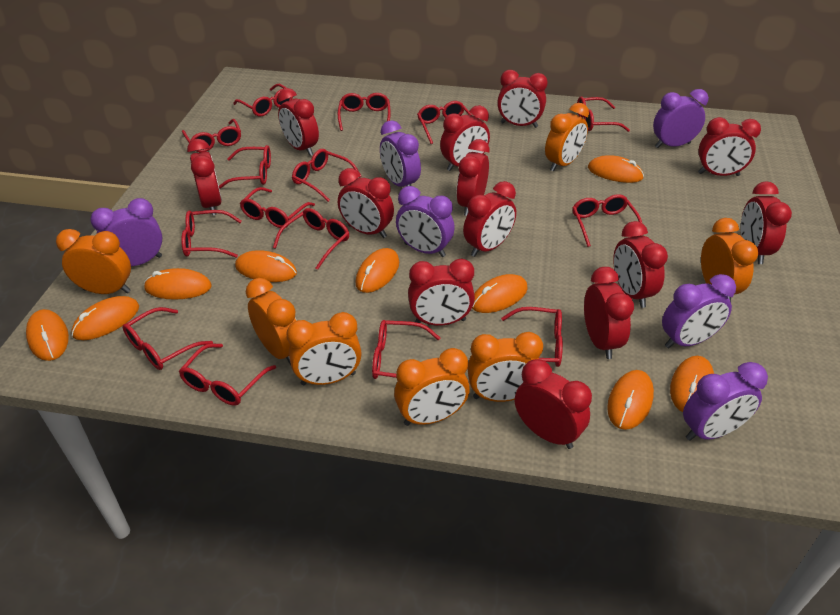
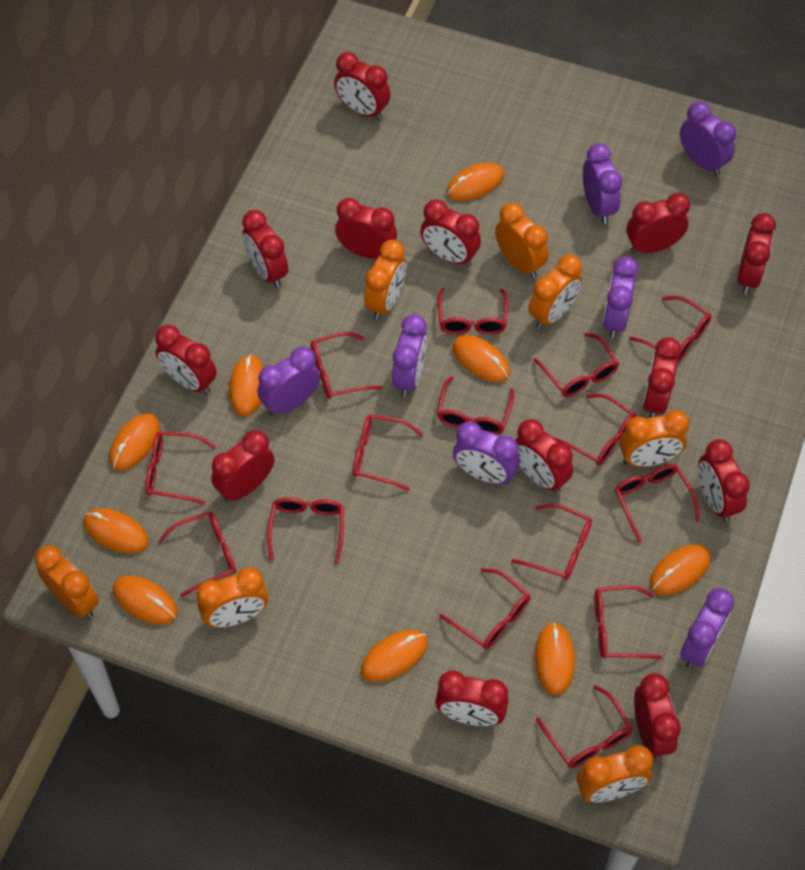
purple clock: [90,198,162,266] [380,120,421,187] [396,186,455,257] [653,89,709,148] [662,274,736,348] [683,362,768,441] = 6 -> [257,346,320,416] [392,314,427,397] [453,421,519,485] [583,143,622,224] [603,256,638,339] [680,102,736,176] [680,588,734,669] = 7

